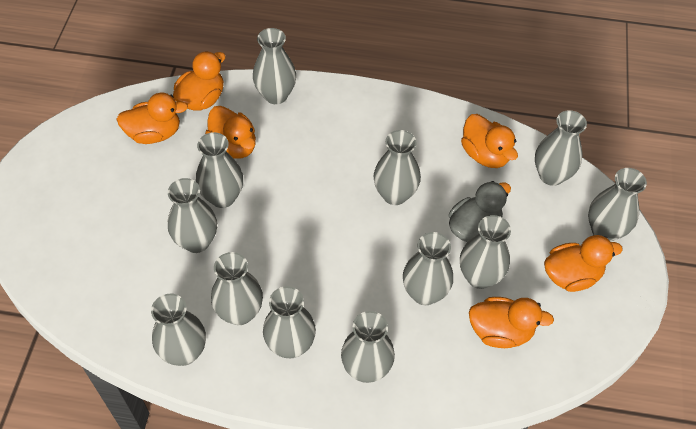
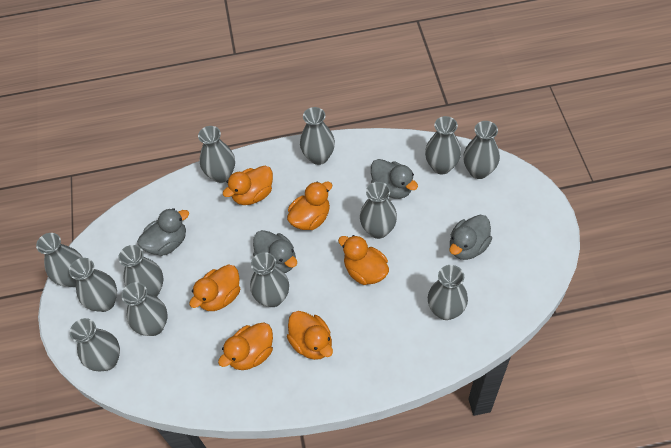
grey duck: [449,181,511,242] = 1 -> [137,208,189,256] [253,230,297,273] [371,159,418,199] [449,215,492,260] = 4

